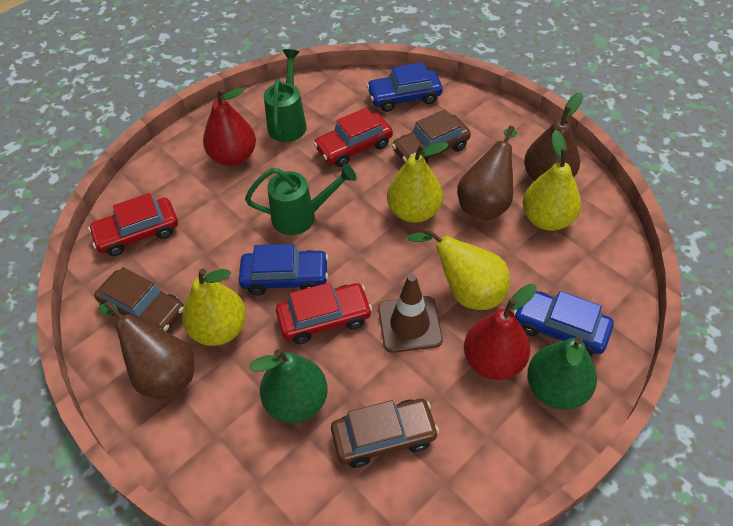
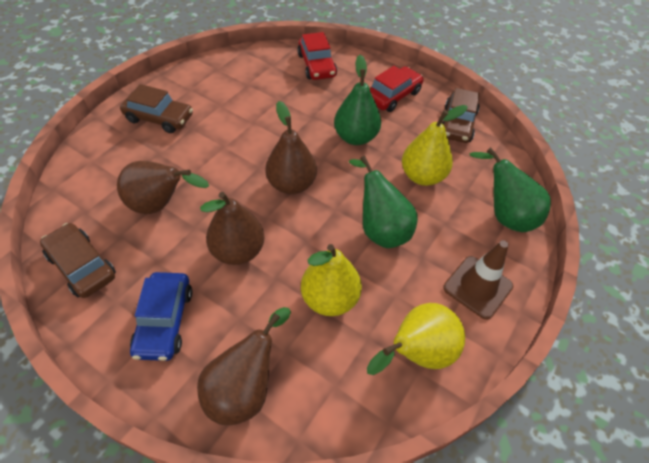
blue car: [239,244,329,295] [367,62,443,112] [513,291,613,356] = 3 -> [130,272,192,361] = 1
brown pear: [98,301,194,399] [457,126,517,220] [524,92,583,181] = 3 -> [117,161,209,214] [197,307,291,425] [200,192,264,265] [265,101,317,194] = 4
green pear: [249,349,328,423] [527,336,597,410] = 2 -> [334,55,381,145] [349,156,418,248] [470,147,551,232] = 3
green watering can: [245,164,356,235] [264,49,307,142] = 2 -> none = 0
red car: [88,193,178,256] [276,283,372,344] [313,108,393,167] = 3 -> [297,32,337,80] [370,66,424,112] = 2
red pear: [203,88,256,166] [464,284,537,380] = 2 -> none = 0
yellow pear: [182,269,246,346] [387,142,449,223] [407,227,510,310] [522,130,581,231] = 4 -> [301,244,362,316] [367,303,465,375] [402,105,468,186] = 3

